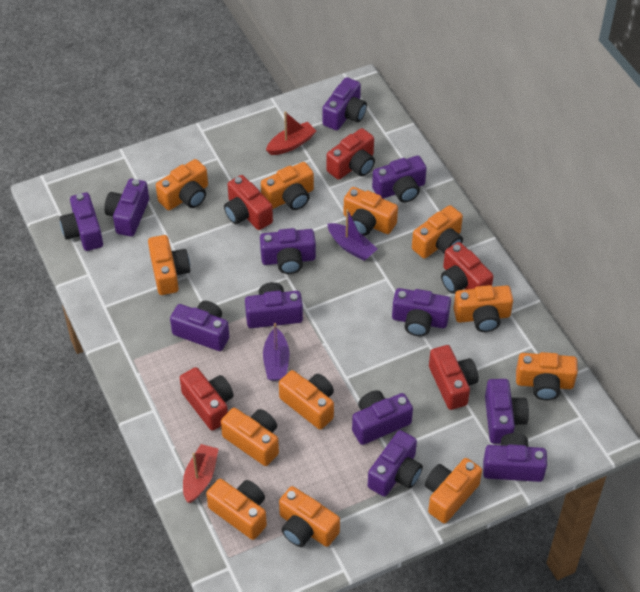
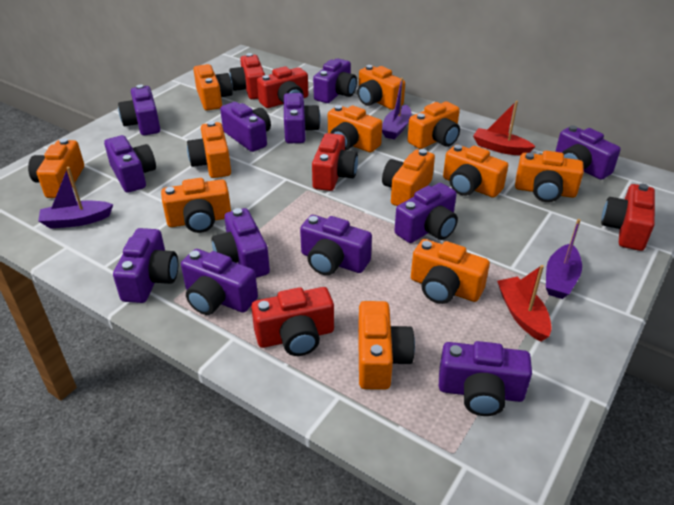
purple boat: [263,323,290,381] [327,209,377,261] = 2 -> [38,167,113,229] [382,78,411,139] [546,219,582,299] = 3

